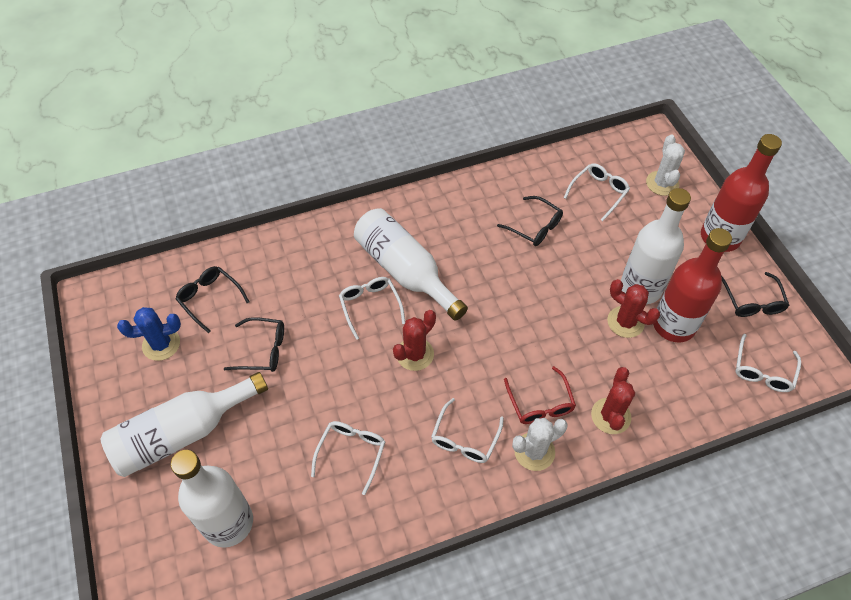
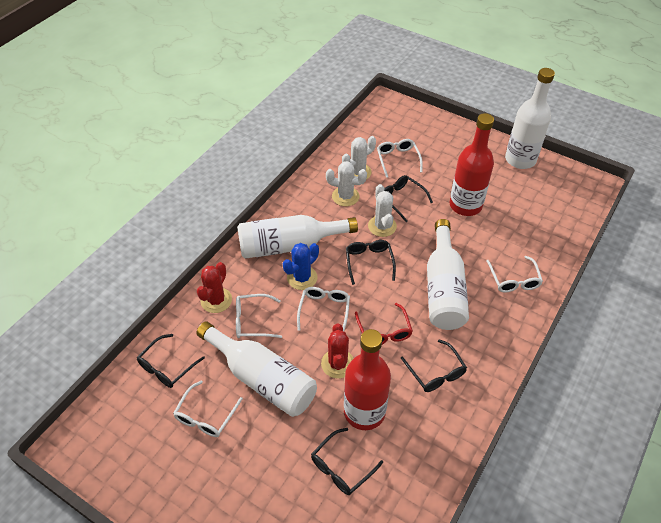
black glasses: [175,266,250,333] [224,317,284,372] [497,196,563,246] [721,272,790,317] = 4 -> [137,334,205,388] [311,428,383,495] [346,240,396,285] [384,175,433,222] [401,339,467,392] = 5
red cactus: [393,310,436,371] [591,367,635,434] [607,279,660,338] = 3 -> [197,262,232,313] [321,323,354,379] = 2
white cactus: [512,418,568,471] [646,135,685,196] = 2 -> [326,161,367,206] [342,136,376,180] [368,184,397,237] = 3

